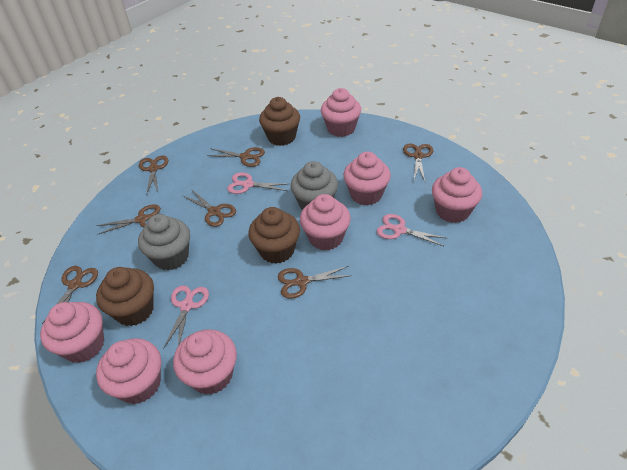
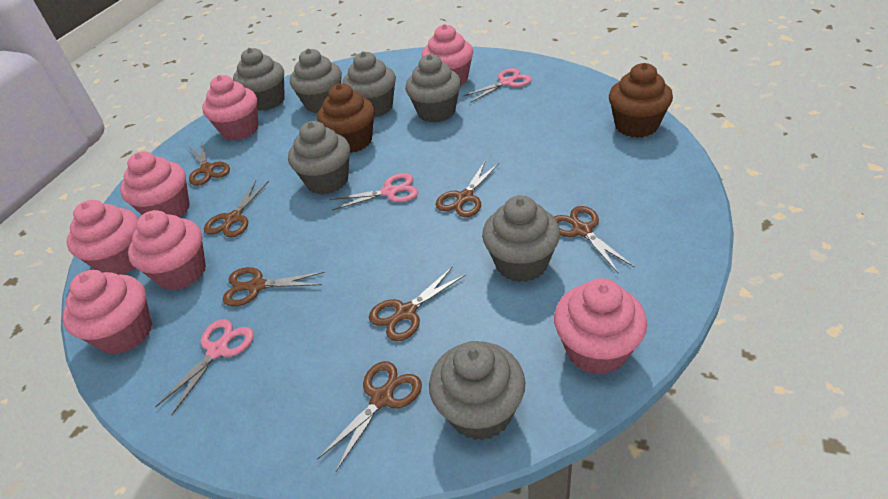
brown cupcake: [96,267,154,326] [248,207,300,264] [259,97,300,146] = 3 -> [317,83,375,153] [609,63,673,138] = 2
grey cupcake: [138,214,190,271] [291,161,338,210] = 2 -> [233,48,285,111] [288,121,350,195] [290,48,342,113] [342,51,396,117] [405,54,461,123] [429,341,525,441] [482,195,560,282] = 7

